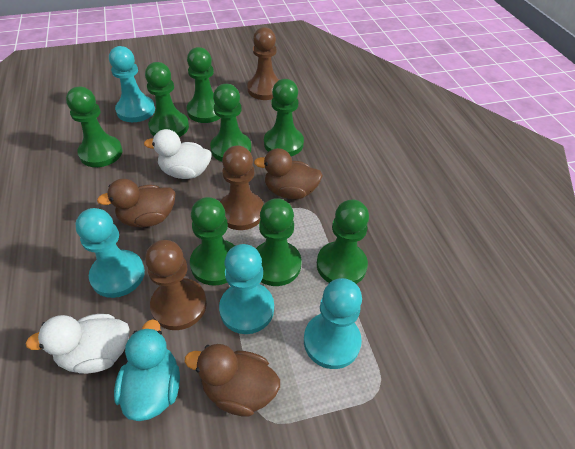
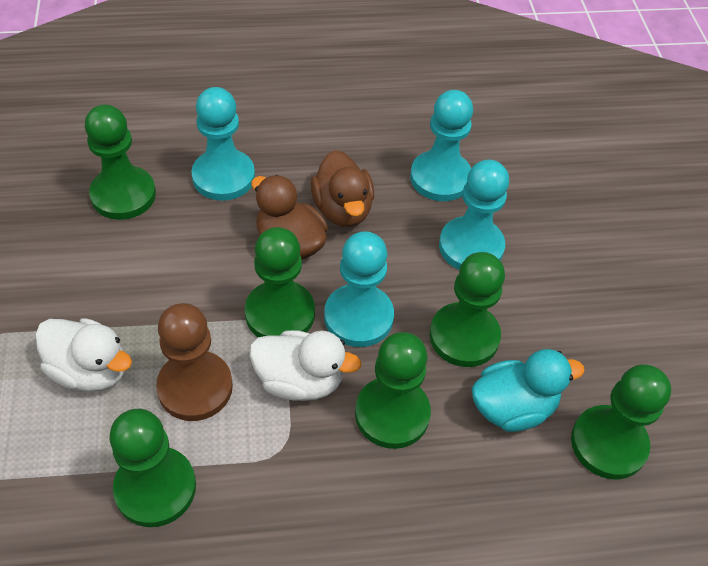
brown duck: [97,179,176,228] [185,344,280,417] [254,148,323,199] = 3 -> [251,175,328,260] [310,150,374,227] = 2
brown pawn: [145,240,207,330] [220,145,264,230] [247,27,279,100] = 3 -> [156,303,233,421] = 1
green pawn: [66,87,122,167] [145,62,189,137] [187,47,221,123] [190,197,235,286] [210,84,252,162] [256,198,301,286] [264,79,304,156] [317,199,369,284] = 8 -> [85,105,156,220] [109,409,196,527] [245,227,315,337] [355,332,431,449] [429,252,505,367] [571,364,671,480] = 6

